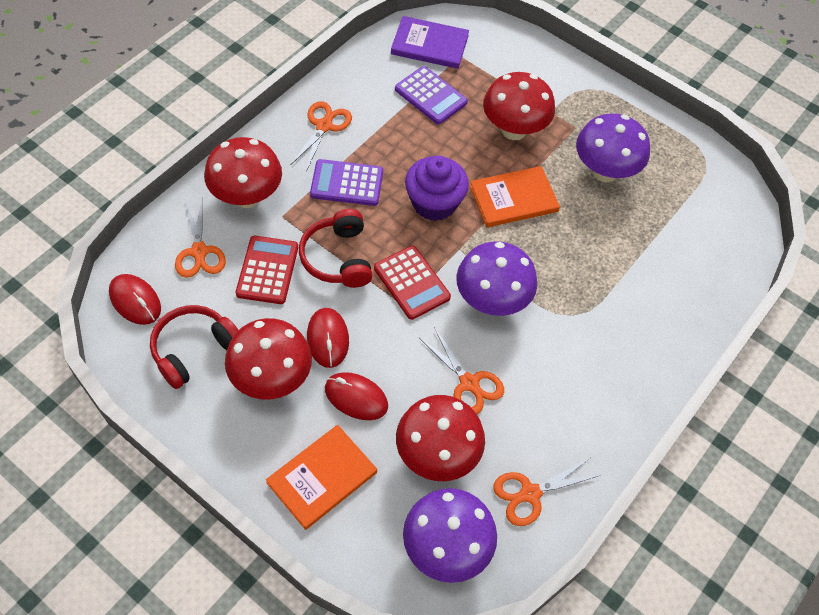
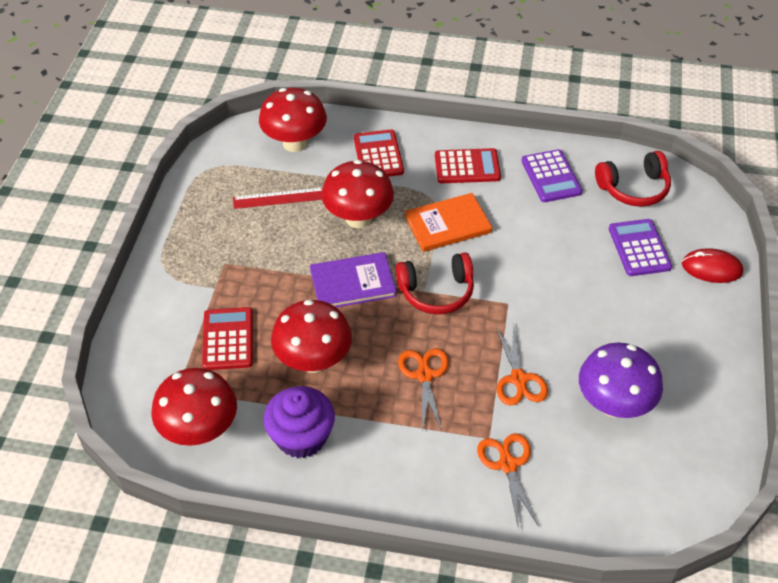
orange book: [266,425,377,530] [470,166,560,227] = 2 -> [405,193,492,252] = 1
orange scissors: [175,197,226,278] [291,101,352,172] [419,327,504,414] [493,458,601,526] = 4 -> [398,348,449,433] [477,433,539,530] [496,324,548,405] = 3
purple mushroom: [403,488,497,583] [457,241,537,316] [576,113,650,182] = 3 -> [579,343,663,418] = 1
red calculator: [236,236,298,304] [374,246,451,320] = 2 -> [202,307,253,370] [354,130,404,177] [435,148,501,183] = 3
red mouse: [109,274,161,325] [307,308,349,368] [325,372,388,420] = 3 -> [682,248,743,283] = 1
red ruler: none = 0 -> [233,187,323,209] = 1

